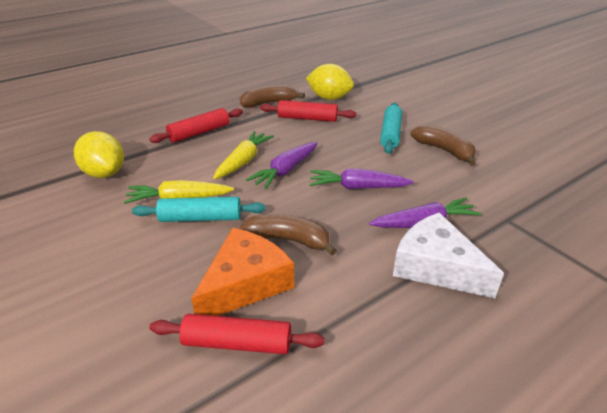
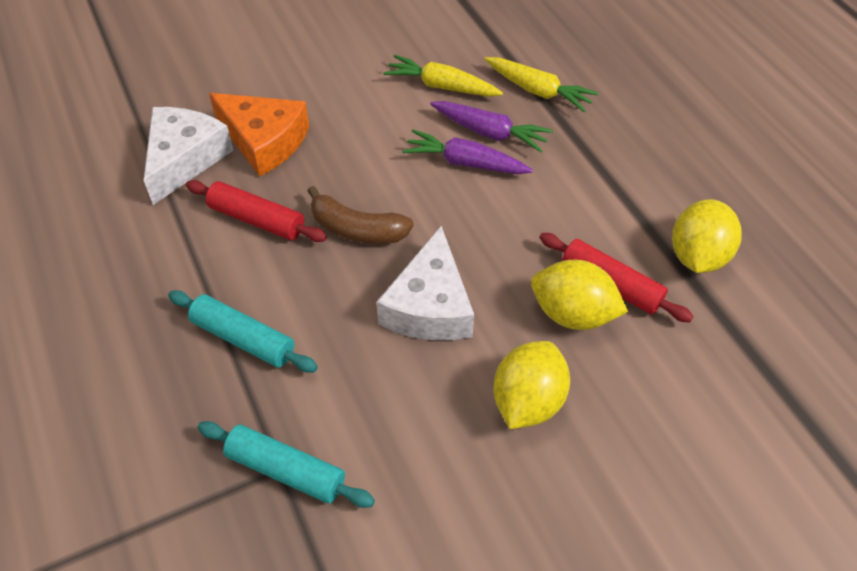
brown banana: [239,214,337,256] [240,85,305,108] [410,124,476,165] = 3 -> [308,186,414,244] = 1
purple carrot: [246,142,317,189] [310,168,414,189] [369,198,481,228] = 3 -> [402,129,533,174] [430,101,553,152] = 2
red rolling pin: [149,108,243,143] [150,314,324,354] [260,100,356,122] = 3 -> [186,180,327,242] [539,233,694,322] = 2
white cheese: [393,213,504,298] = 1 -> [143,107,234,205] [377,226,474,340] = 2
yellow lemon: [74,131,124,178] [306,64,354,100] = 2 -> [493,341,570,429] [531,260,628,330] [672,199,742,273] = 3

